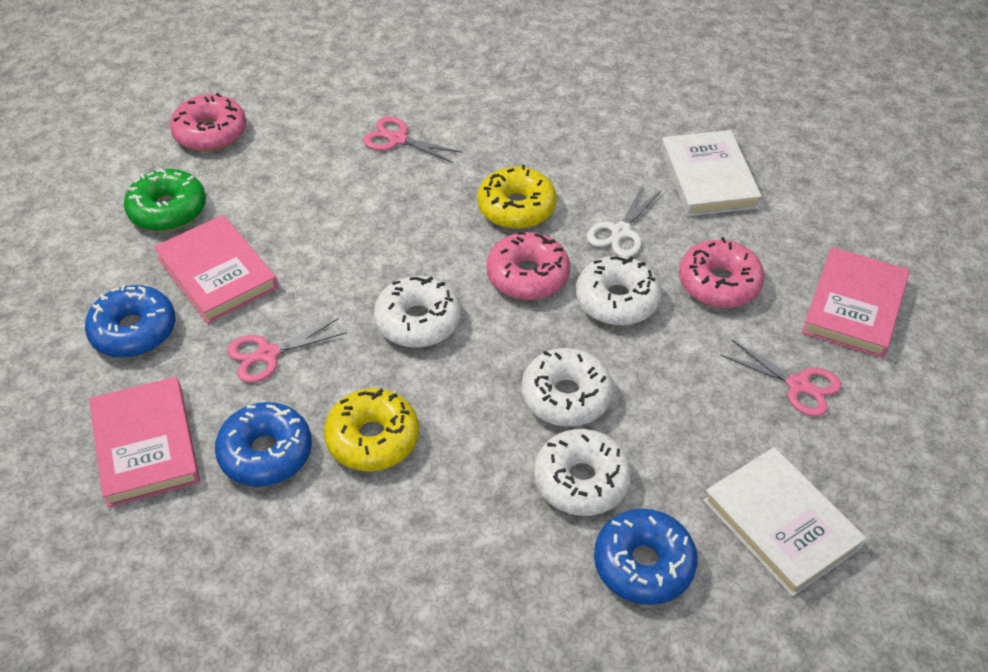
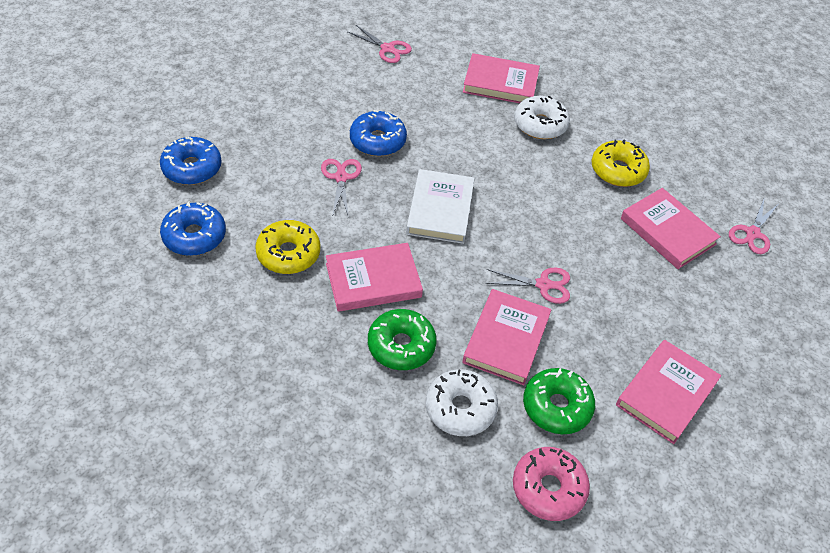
green donut: [124,169,206,231] = 1 -> [368,309,437,370] [523,368,595,434] = 2
pink book: [89,377,200,507] [154,215,278,324] [802,247,910,358] = 3 -> [326,243,423,312] [462,289,551,385] [463,53,540,103] [616,340,721,444] [621,188,721,269] = 5
pink donut: [170,93,246,151] [486,231,570,300] [679,237,765,308] = 3 -> [513,447,590,521] = 1
pink scissors: [227,318,347,383] [363,116,462,163] [720,339,841,417] = 3 -> [321,159,362,218] [348,25,412,63] [485,268,570,304] [729,199,778,254] = 4
white book: [661,130,762,216] [703,447,866,596] = 2 -> [406,169,475,244] = 1
white donut: [374,276,461,348] [521,348,613,427] [534,429,632,516] [576,256,661,326] = 4 -> [426,369,498,436] [514,96,570,139] = 2
white scissors: [587,185,662,257] = 1 -> none = 0

